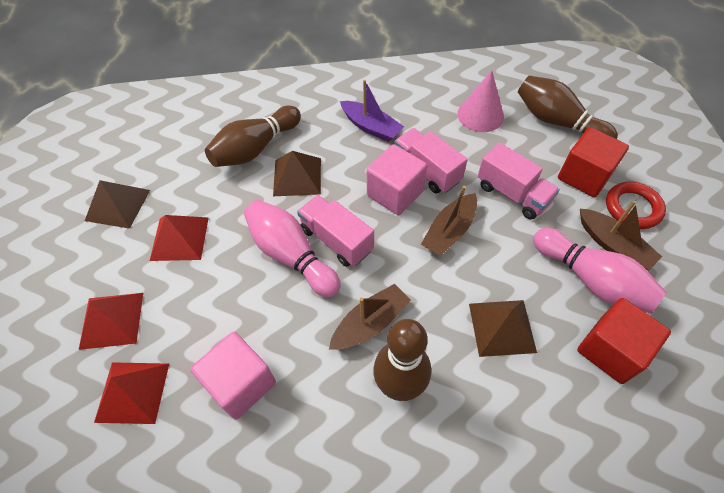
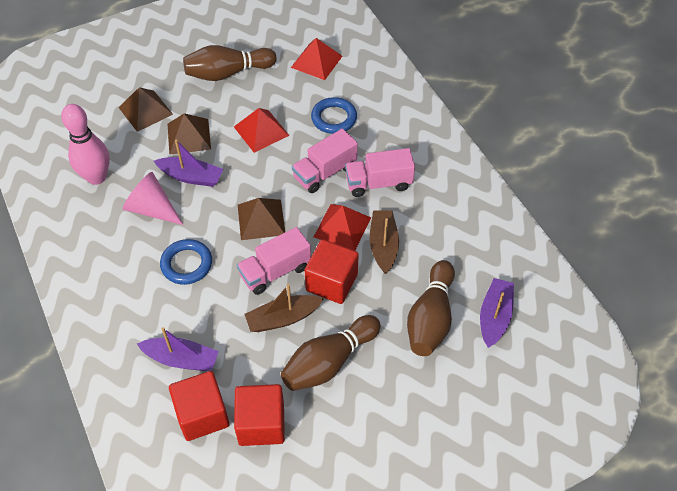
blue ring: none = 0 -> [160,239,212,285] [311,97,357,134] = 2
brown boat: [329,284,411,350] [421,186,477,256] [580,200,662,270] = 3 -> [245,284,324,332] [370,210,399,274] = 2
pink bowling pin: [244,200,341,297] [533,228,667,314] = 2 -> [61,104,110,185] = 1
pink cube: [190,332,276,420] [367,144,427,215] = 2 -> none = 0
purple boat: [340,80,404,142] = 1 -> [137,327,219,371] [154,139,223,187] [480,278,514,348] = 3
red cube: [558,127,629,197] [577,298,671,384] = 2 -> [169,371,229,441] [234,384,285,446] [304,239,359,304] = 3
red ring: [606,182,666,229] = 1 -> none = 0

